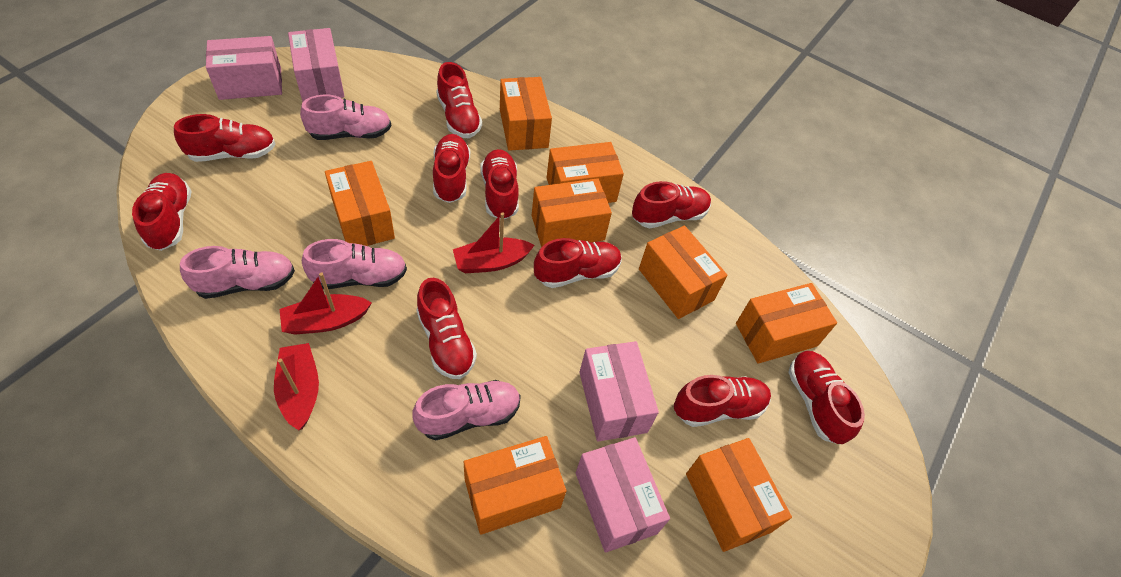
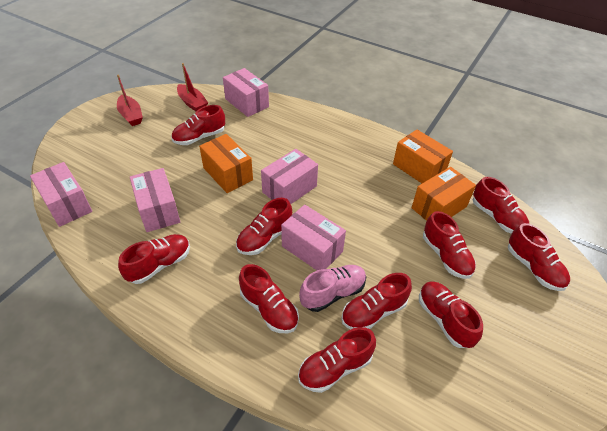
orange box: [325,161,395,246] [464,436,566,534] [500,77,552,151] [532,178,612,247] [547,142,624,203] [639,226,728,319] [686,438,792,552] [736,283,837,364] = 8 -> [199,134,253,193] [393,130,453,183] [412,167,476,221] = 3
pink box: [206,36,282,100] [288,28,345,102] [576,437,670,553] [579,341,659,442] = 4 -> [30,162,92,227] [130,168,180,232] [223,68,269,117] [261,149,318,204] [281,205,346,270] = 5
pink shoe: [180,246,295,299] [300,95,391,140] [302,239,407,289] [412,380,521,440] = 4 -> [299,265,366,312] = 1
red boat: [274,343,319,430] [279,272,372,335] [453,212,534,273] = 3 -> [117,75,143,126] [177,63,208,111] = 2

